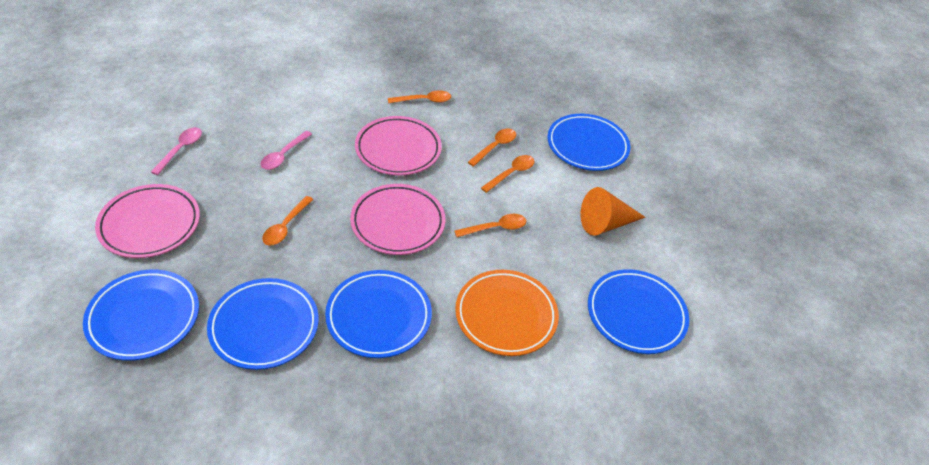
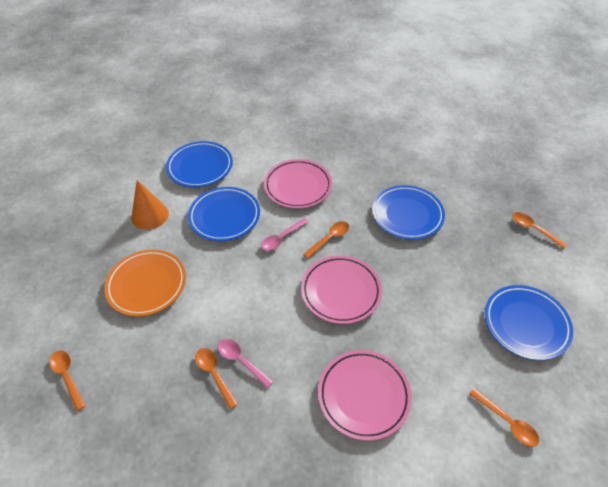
blue plate: [83,270,199,361] [207,278,319,370] [325,270,432,358] [547,114,631,171] [588,269,689,354] = 5 -> [166,141,233,187] [188,187,260,241] [372,185,445,240] [485,285,573,360] = 4

